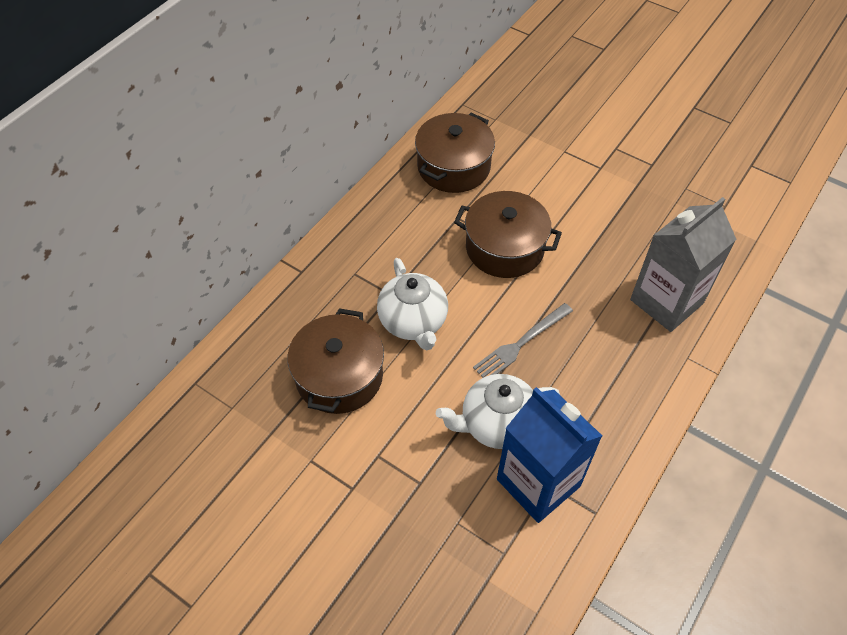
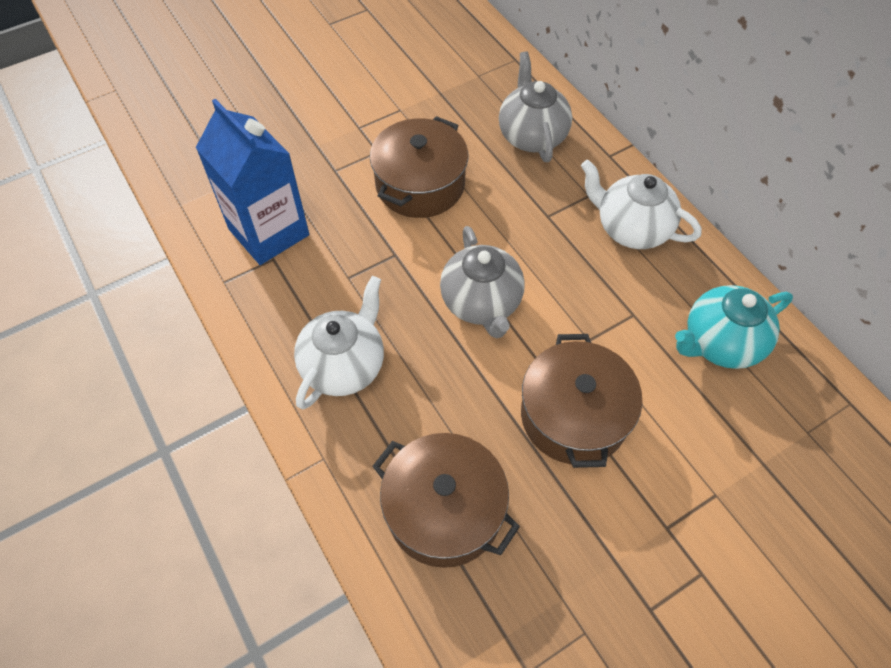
grey carton: [630,197,737,332] = 1 -> none = 0
grey fork: [473,303,573,378] = 1 -> none = 0
grey teapot: none = 0 -> [440,226,525,338] [499,52,572,162] = 2
turquoise teapot: none = 0 -> [675,285,793,369] = 1

